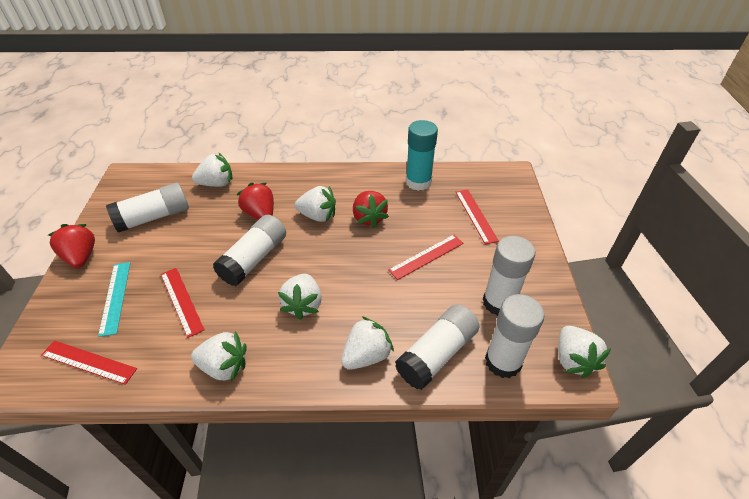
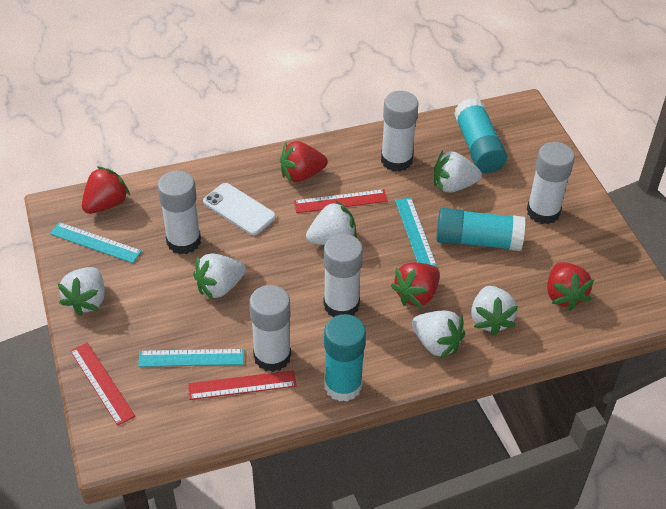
red ruler: [41,341,137,385] [161,268,205,338] [388,235,464,280] [456,190,499,244] = 4 -> [70,342,135,426] [188,370,296,400] [294,189,388,213] = 3
red strawberry: [48,224,95,268] [237,183,274,220] [353,191,389,228] = 3 -> [82,166,130,214] [280,141,328,182] [391,262,440,308] [547,262,594,311] = 4
turquoise glue stick: [406,120,438,191] = 1 -> [324,314,366,402] [436,208,525,251] [454,98,507,173] = 3
turquoise ruler: [98,262,130,337] = 1 -> [50,222,142,263] [138,349,244,367] [395,197,437,267] = 3
white phone: none = 0 -> [203,183,276,235] = 1

